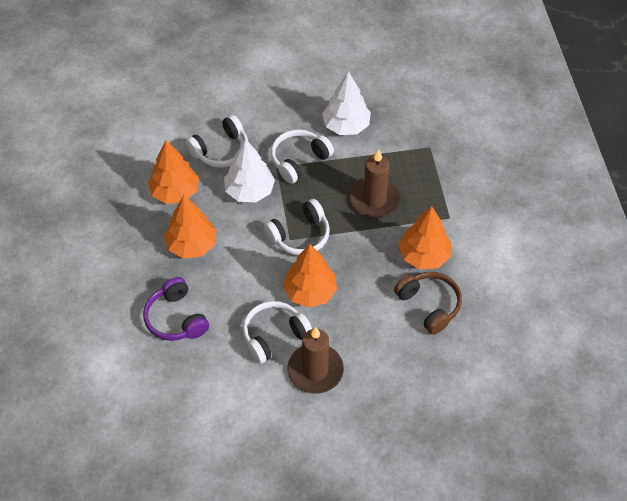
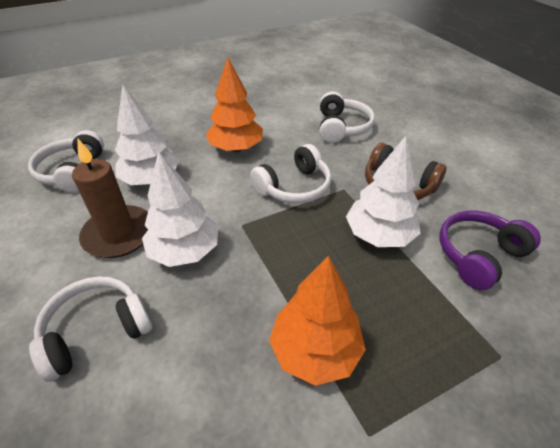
brown candle: [288,327,344,394] [350,150,401,218] = 2 -> [72,138,148,258] = 1
orange tree: [148,140,199,204] [164,195,217,259] [283,244,337,308] [398,206,451,270] = 4 -> [206,57,263,152] [269,256,366,386] = 2
white tree: [224,139,275,202] [322,72,371,135] = 2 -> [115,85,179,185] [142,151,219,267] [346,136,421,247] = 3

